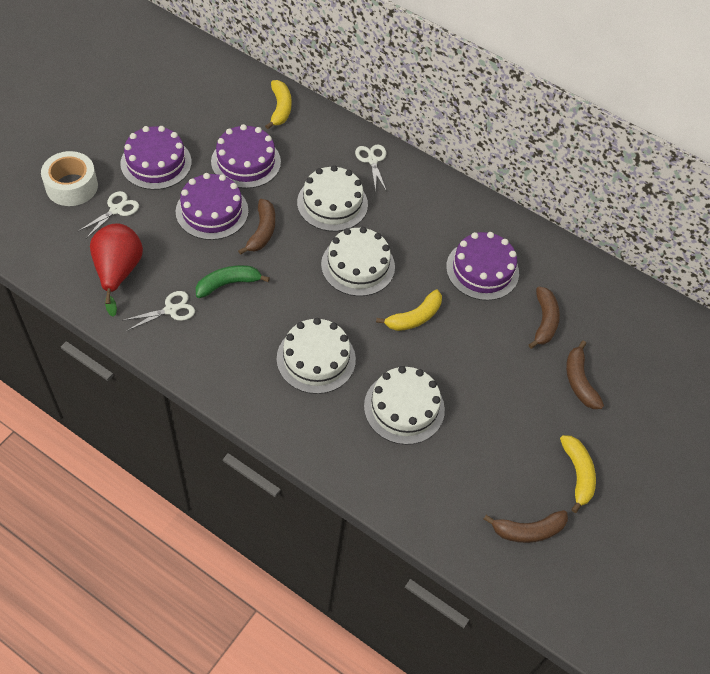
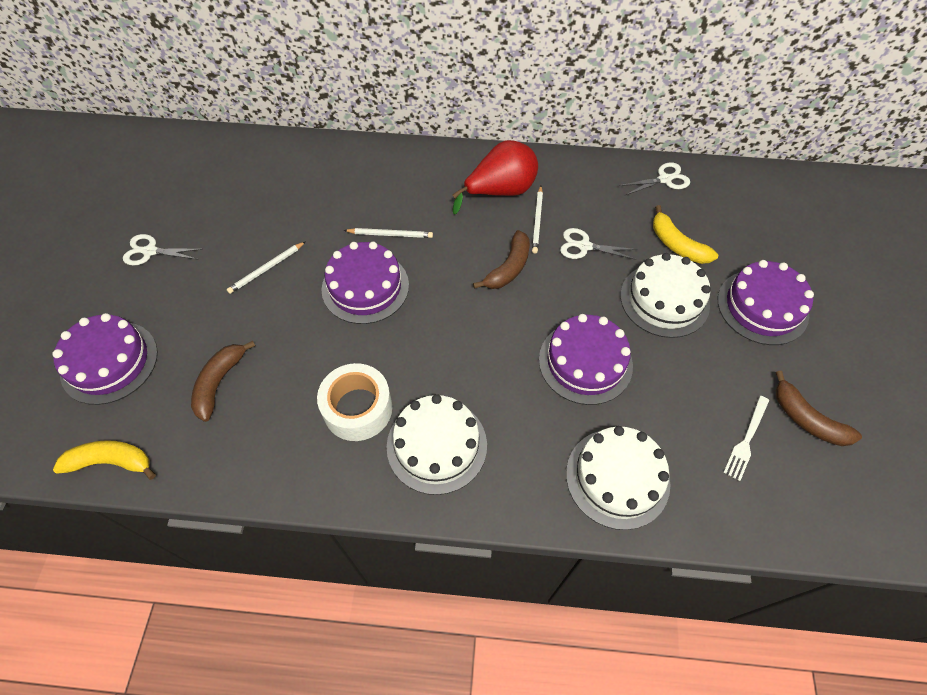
brown banana: [238,199,275,255] [484,510,568,543] [529,287,560,349] [566,340,604,409] = 4 -> [191,341,255,422] [473,230,530,289] [775,371,862,446] = 3
green banana: [196,265,270,298] = 1 -> none = 0
white cake: [277,318,356,394] [297,165,368,231] [321,227,395,296] [364,366,445,445] = 4 -> [387,394,487,495] [566,426,670,530] [620,253,711,338] = 3
white fork: none = 0 -> [723,396,769,481] = 1
white pencil: none = 0 -> [227,241,306,294] [344,228,433,238] [532,186,543,253] = 3
yellow banana: [265,80,292,129] [376,289,442,331] [560,435,596,513] = 3 -> [53,440,156,480] [653,205,718,264] = 2

